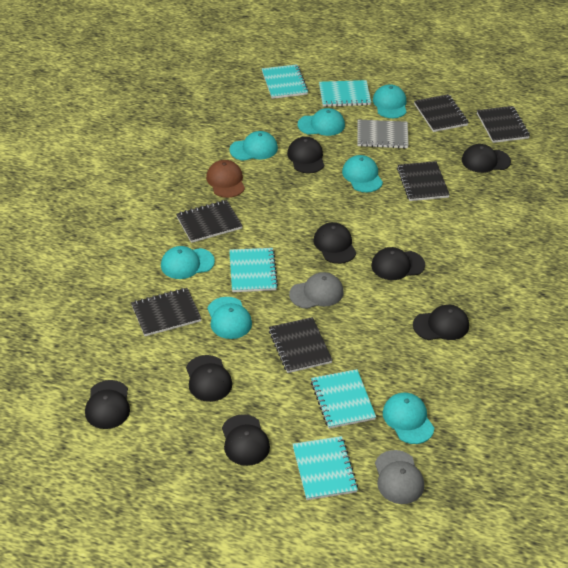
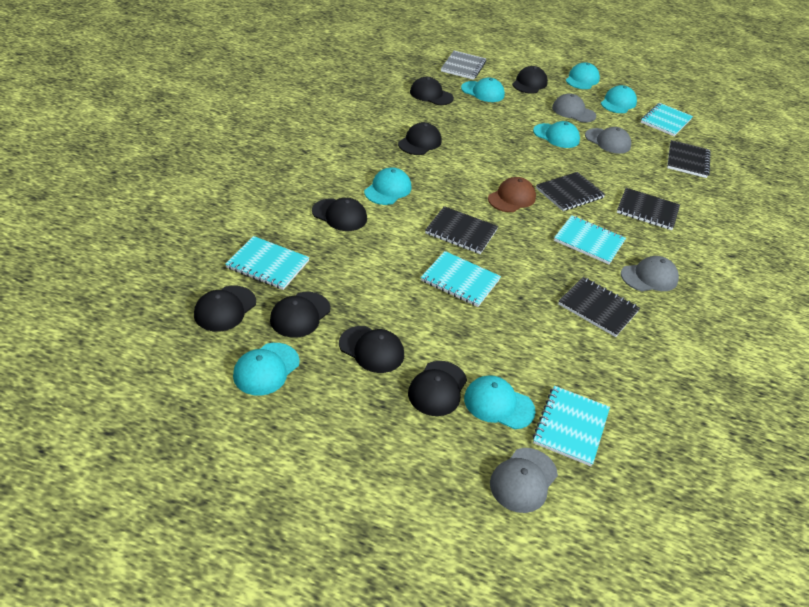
black notebook: [131,288,202,336] [176,200,243,243] [269,317,333,373] [397,161,450,201] [414,94,469,132] [477,106,530,143] = 6 -> [425,206,498,254] [536,172,605,211] [558,277,640,337] [617,188,680,230] [667,140,711,178] = 5
grey cap: [289,272,344,309] [375,450,424,504] = 2 -> [490,448,558,513] [552,93,596,123] [585,127,631,154] [621,256,679,291] = 4

